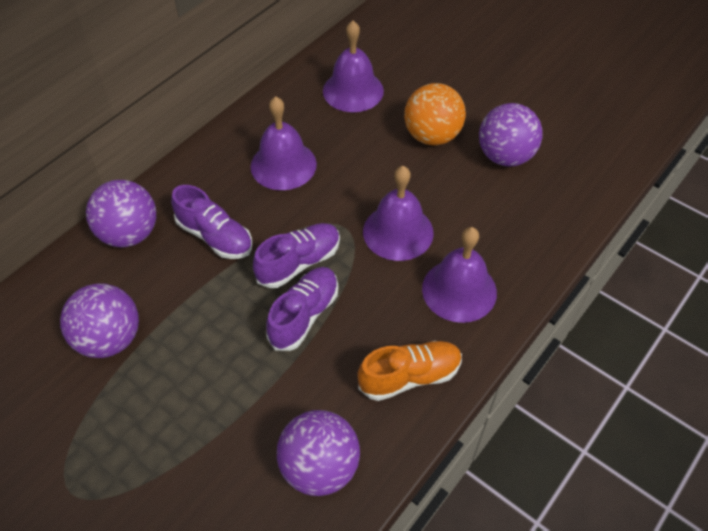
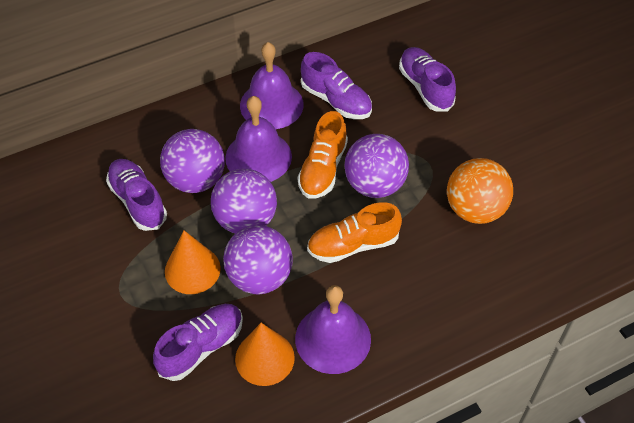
orange cone: none = 0 -> [165,231,221,294] [235,323,295,386] = 2
orange shoe: [357,341,462,401] = 1 -> [298,111,348,199] [307,202,402,263] = 2
purple bell: [251,96,317,190] [323,21,384,112] [363,166,434,261] [422,227,497,323] = 4 -> [225,96,292,182] [240,42,304,129] [295,285,371,374] = 3
purple shoe: [171,185,252,259] [253,223,340,288] [266,267,338,351] = 3 -> [106,159,167,231] [153,304,243,381] [301,52,372,119] [399,47,456,112] = 4

